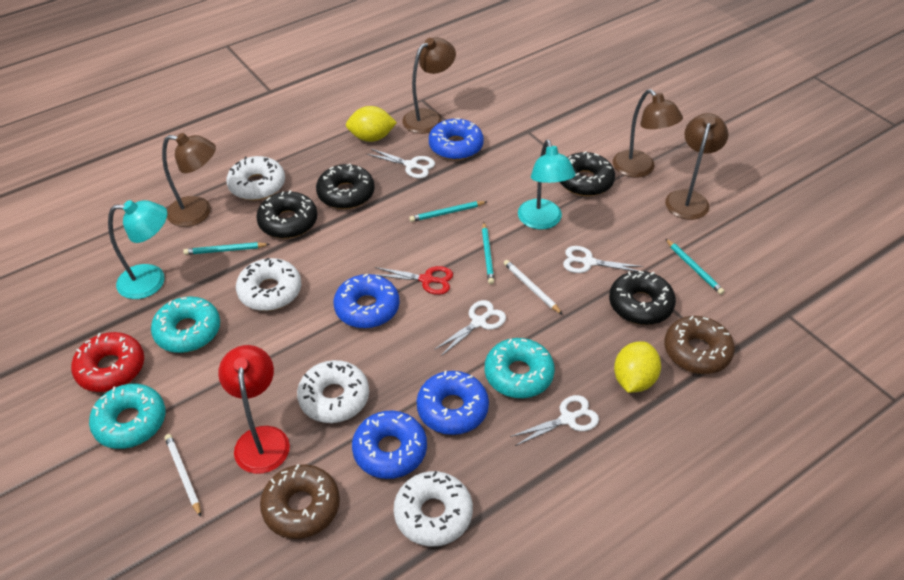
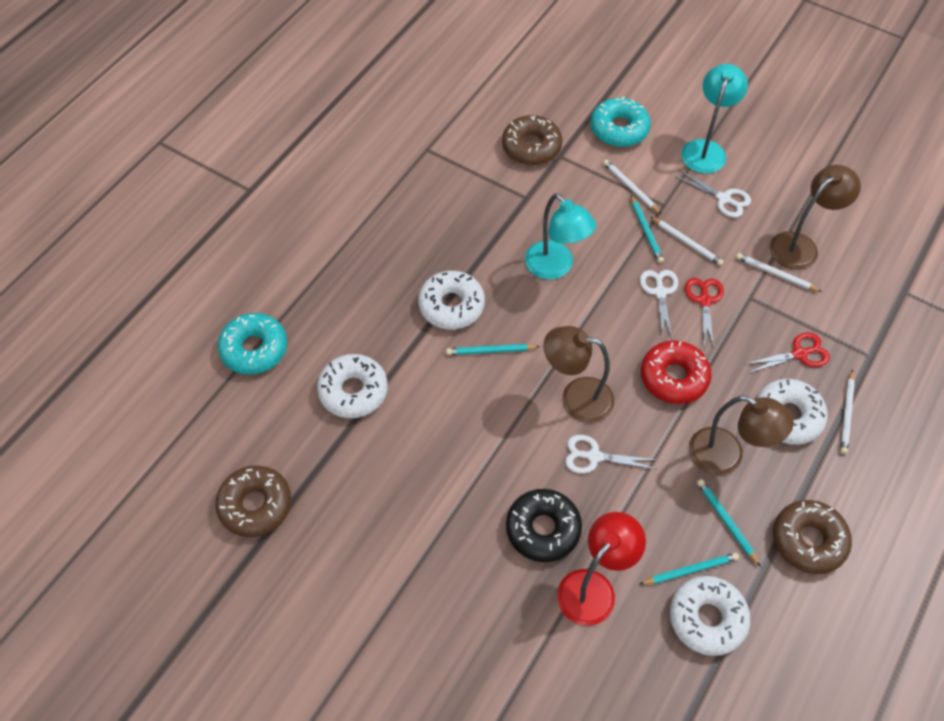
black donut: [256,190,317,239] [316,164,375,209] [560,151,615,196] [609,271,676,325] = 4 -> [506,489,582,562] = 1
blue donut: [333,274,399,329] [352,411,427,479] [417,371,489,435] [429,118,484,160] = 4 -> none = 0
brown donut: [260,464,340,539] [664,316,735,374] = 2 -> [215,465,291,537] [502,115,562,165] [773,500,852,574] = 3
brown lamp: [162,133,216,227] [402,38,456,134] [613,89,683,178] [665,113,729,220] = 4 -> [543,326,614,423] [689,396,794,475] [770,165,861,270] = 3
red scissors: [373,266,453,295] = 1 -> [685,278,724,349] [746,332,830,373] = 2
turquoise donut: [89,384,165,449] [151,296,220,353] [485,338,555,398] = 3 -> [218,313,287,375] [591,96,651,147] = 2
white pencil: [165,434,201,517] [504,260,563,315] = 2 -> [603,159,661,214] [651,217,724,266] [736,253,822,292] [840,370,855,454] = 4
white scissors: [367,148,435,178] [434,300,506,356] [510,395,599,446] [563,246,643,273] = 4 -> [565,435,656,474] [640,270,678,340] [675,170,751,218] = 3
yellow lemon: [346,106,397,142] [614,341,661,393] = 2 -> none = 0

